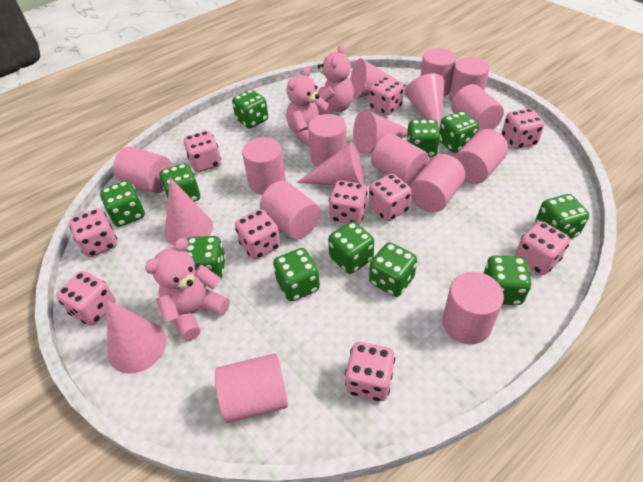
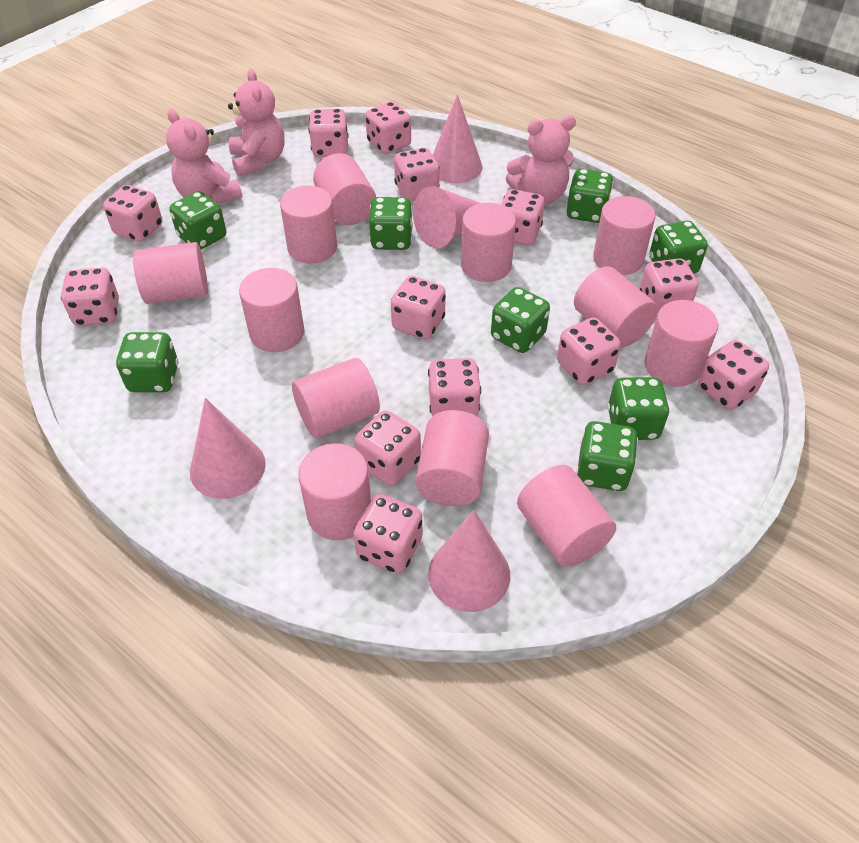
green dice: [100,181,145,227] [160,163,200,202] [186,236,226,279] [232,90,268,128] [273,248,320,301] [328,221,374,274] [369,242,417,297] [406,119,441,157] [439,111,479,153] [483,256,532,305] [536,194,589,238] = 11 -> [116,332,179,392] [169,191,226,249] [369,197,413,250] [491,287,550,353] [566,169,614,223] [576,421,638,491] [607,377,670,440] [649,221,708,274] = 8
pink cone: [106,300,167,374] [165,178,213,246] [297,142,365,185] [350,58,406,99] [353,110,408,154] [405,74,444,130] = 6 -> [190,398,266,499] [413,186,480,248] [428,510,510,612] [433,95,483,183] = 4
pink dice: [56,271,116,326] [69,208,117,257] [184,131,221,172] [235,209,280,260] [329,180,368,225] [345,342,395,401] [369,77,404,115] [369,174,412,221] [502,108,545,149] [515,221,570,275] = 10 -> [61,267,119,326] [103,185,162,242] [309,109,349,157] [353,494,422,574] [355,410,421,486] [365,102,411,154] [391,276,446,339] [394,148,440,202] [428,358,481,416] [501,189,545,246] [557,318,621,385] [639,258,698,318] [698,340,769,410] = 13

